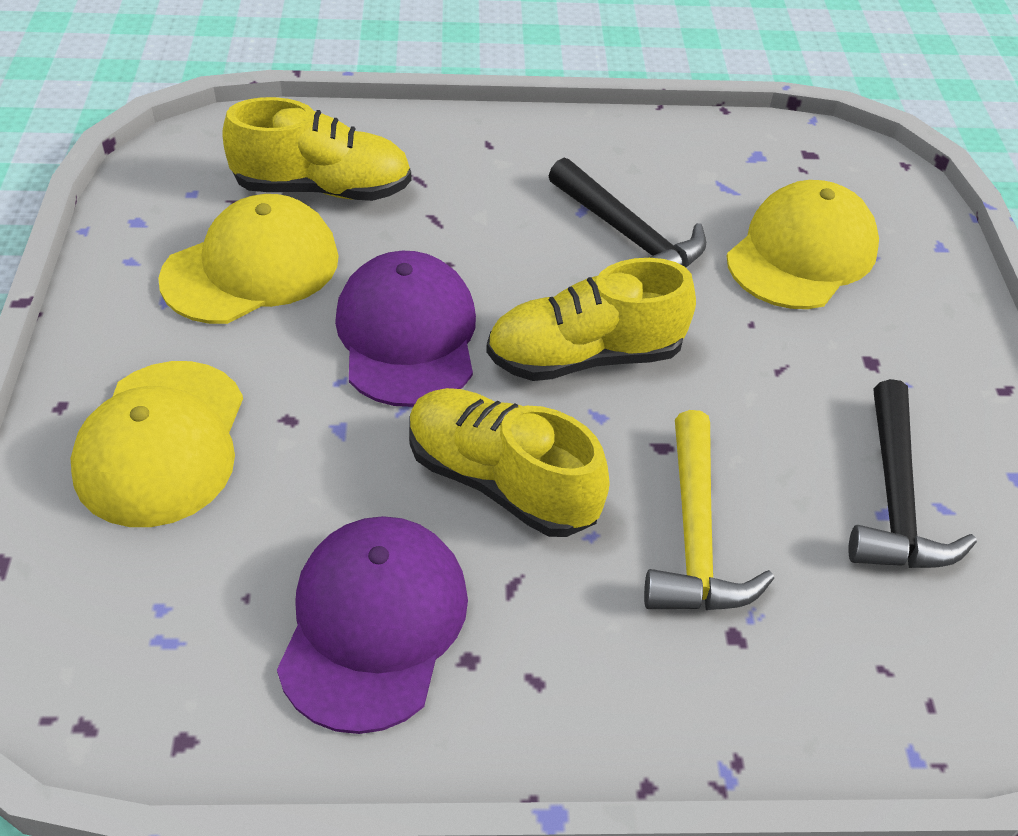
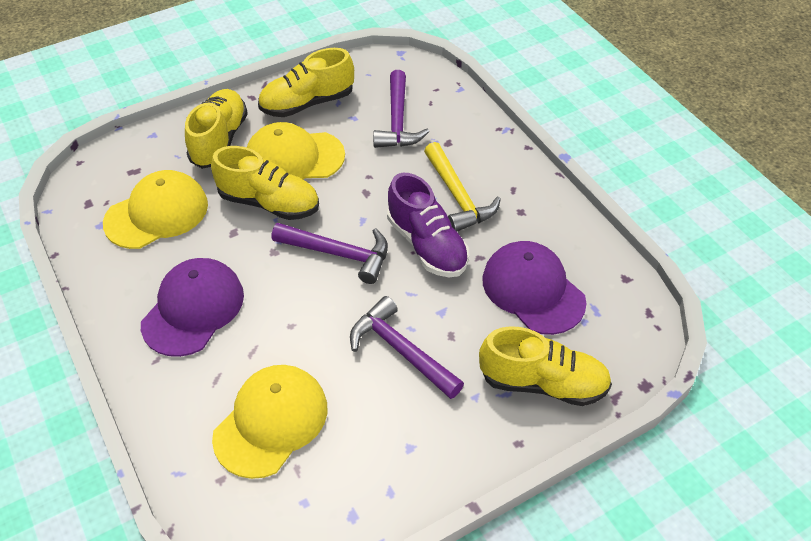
black hammer: [549,158,706,267] [848,379,977,568] = 2 -> none = 0
purple hammer: none = 0 -> [272,223,388,284] [350,296,464,399] [373,70,429,148] = 3
purple shoe: none = 0 -> [387,173,469,277] = 1
yellow shoe: [222,97,412,201] [409,388,610,537] [486,258,696,381] = 3 -> [185,89,248,169] [211,146,319,220] [258,48,354,117] [479,326,612,406] = 4

